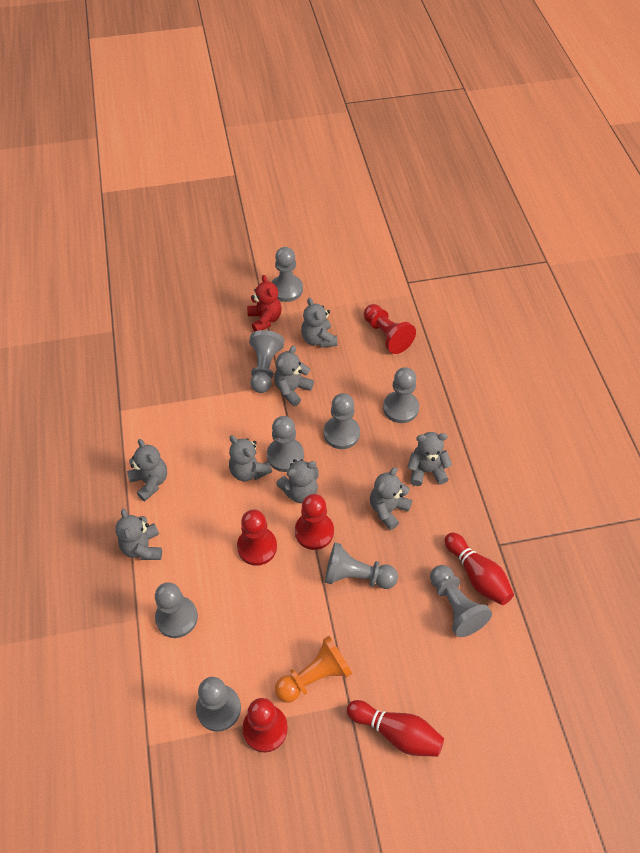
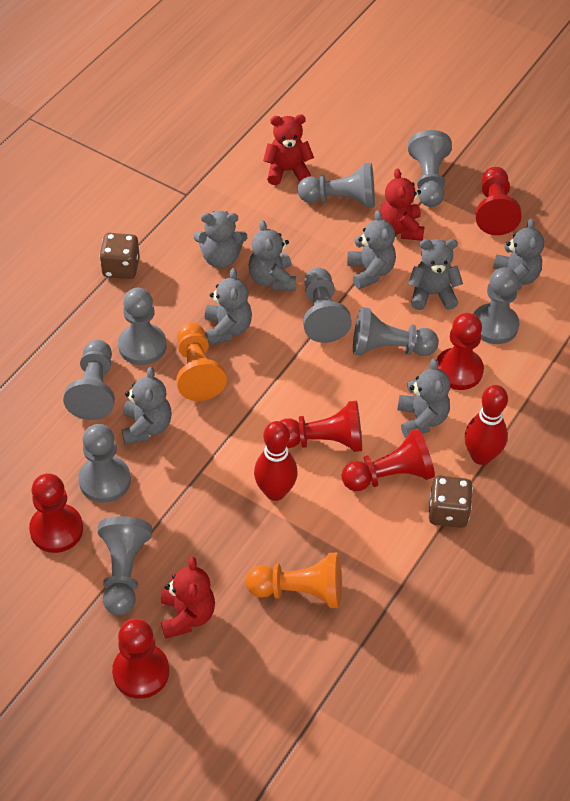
brown dice: none = 0 -> [99,233,140,279] [429,476,473,528] = 2
orange pawn: [275,636,352,703] = 1 -> [176,322,227,401] [246,553,342,608] = 2
red pawn: [237,510,277,566] [242,698,288,753] [295,494,334,550] [364,304,416,354] = 4 -> [29,473,83,553] [112,618,169,699] [280,400,362,452] [342,428,435,491] [436,313,484,390] [476,167,522,235] = 6
red teddy bear: [247,275,282,331] = 1 -> [161,556,215,639] [263,114,314,185] [380,169,425,241] = 3

